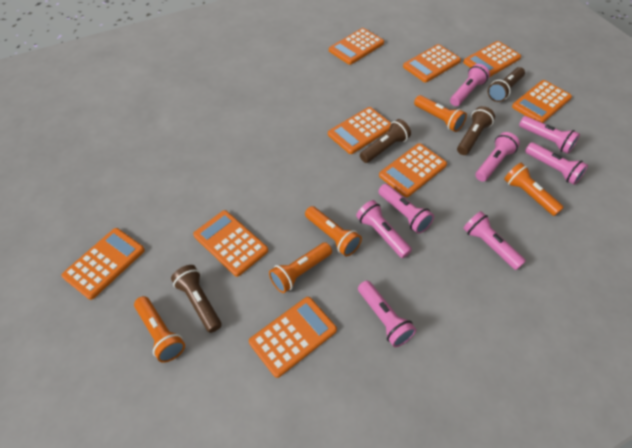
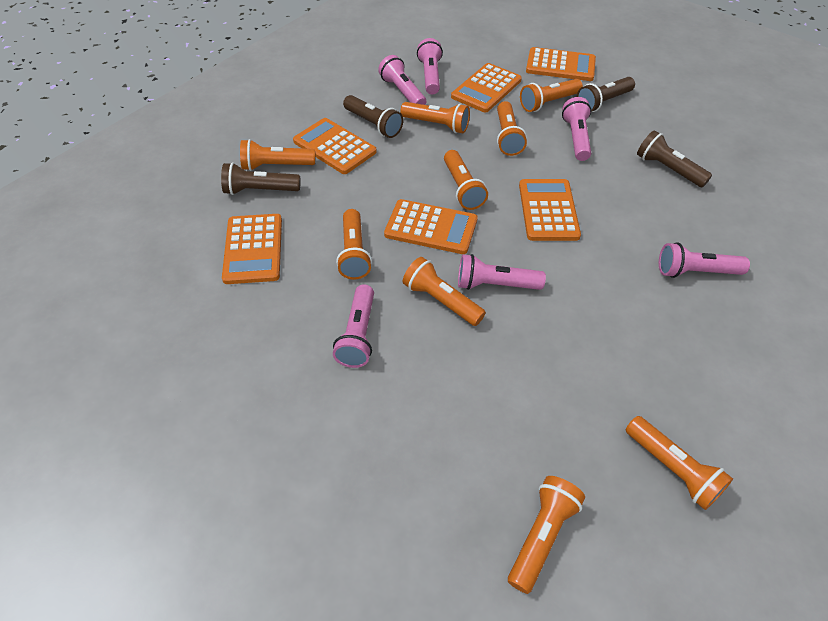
orange calculator: [61,228,145,300] [193,210,268,277] [249,297,337,378] [328,107,391,154] [329,28,384,65] [379,143,447,197] [403,44,461,82] [463,41,521,77] [512,80,572,123] = 9 -> [222,214,282,284] [293,118,377,174] [384,199,478,254] [451,63,522,113] [519,179,581,241] [526,47,596,81] = 6
orange flashlight: [134,296,185,363] [269,242,332,293] [305,206,362,256] [414,95,467,132] [504,163,564,216] = 5 -> [240,139,315,171] [336,209,372,280] [400,102,470,133] [403,257,486,326] [444,150,488,210] [497,101,527,156] [508,476,585,594] [520,79,583,112] [626,416,733,510] = 9
pink flashlight: [356,200,412,258] [358,281,416,347] [378,184,434,234] [450,64,490,106] [463,211,526,270] [475,132,520,181] [519,116,580,154] [525,142,588,185] = 8 -> [333,284,374,368] [378,55,426,105] [417,38,443,94] [458,254,546,290] [562,97,591,161] [659,242,750,278] = 6

